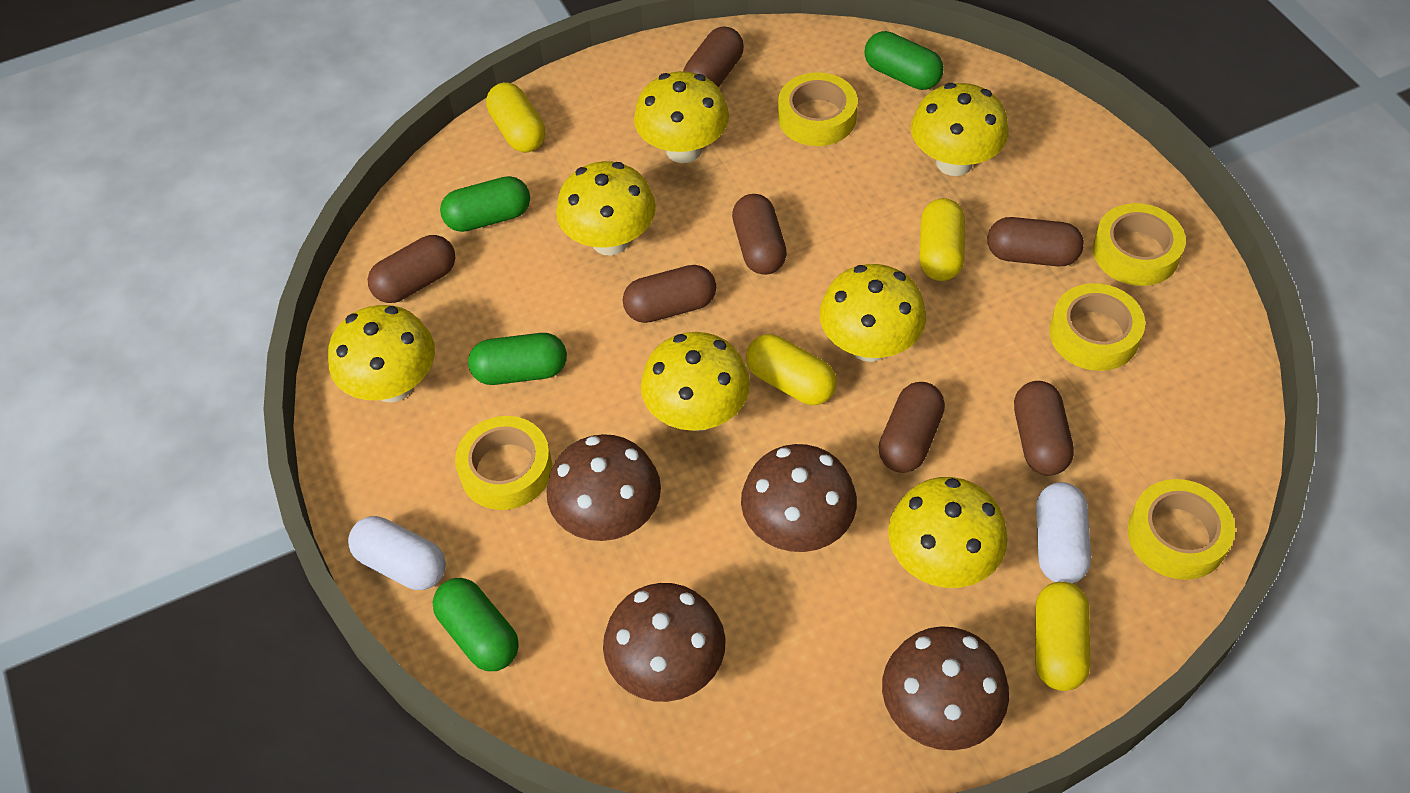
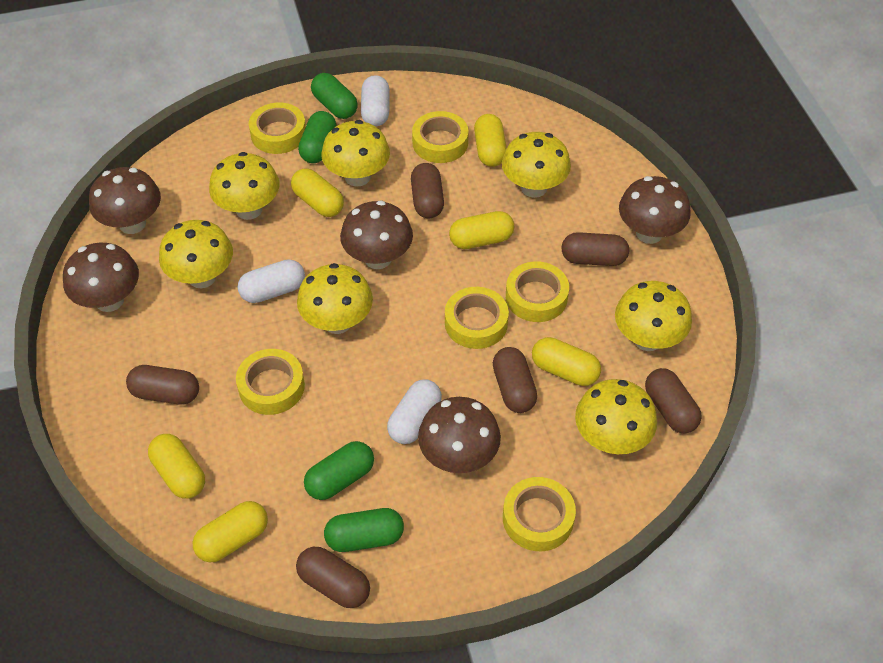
brown capsule: [368,235,455,303] [623,265,716,323] [683,26,744,87] [732,194,787,275] [878,382,945,473] [987,217,1084,266] [1014,381,1074,475] = 7 -> [126,365,199,405] [296,547,370,608] [411,163,444,218] [493,347,537,413] [561,232,629,266] [645,368,702,434] = 6
brown mushroom: [547,434,661,541] [603,583,726,702] [741,444,857,552] [882,626,1009,750] = 4 -> [63,243,139,312] [89,167,161,234] [340,200,413,269] [418,397,501,473] [619,176,691,244] = 5
white capsule: [348,516,446,590] [1036,482,1091,583] = 2 -> [237,259,305,303] [361,75,390,126] [387,379,442,444] = 3
yellow capsule: [486,82,545,152] [746,334,837,405] [919,198,965,281] [1035,582,1090,691] = 4 -> [148,434,205,499] [192,501,268,562] [291,168,344,217] [449,211,514,249] [474,114,507,167] [532,337,601,386] = 6
yellow tape: [455,416,552,510] [778,72,858,146] [1049,283,1145,371] [1093,203,1186,286] [1128,479,1235,580] = 5 -> [236,349,305,415] [249,102,306,154] [412,111,469,163] [445,287,509,349] [503,477,576,551] [506,261,569,322] = 6

